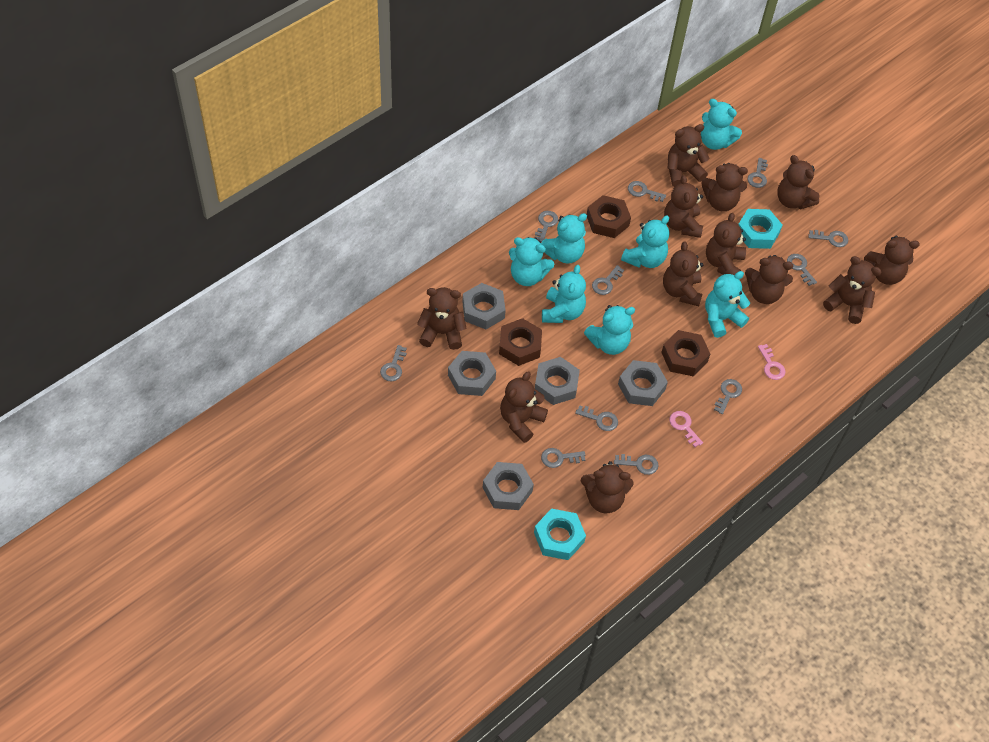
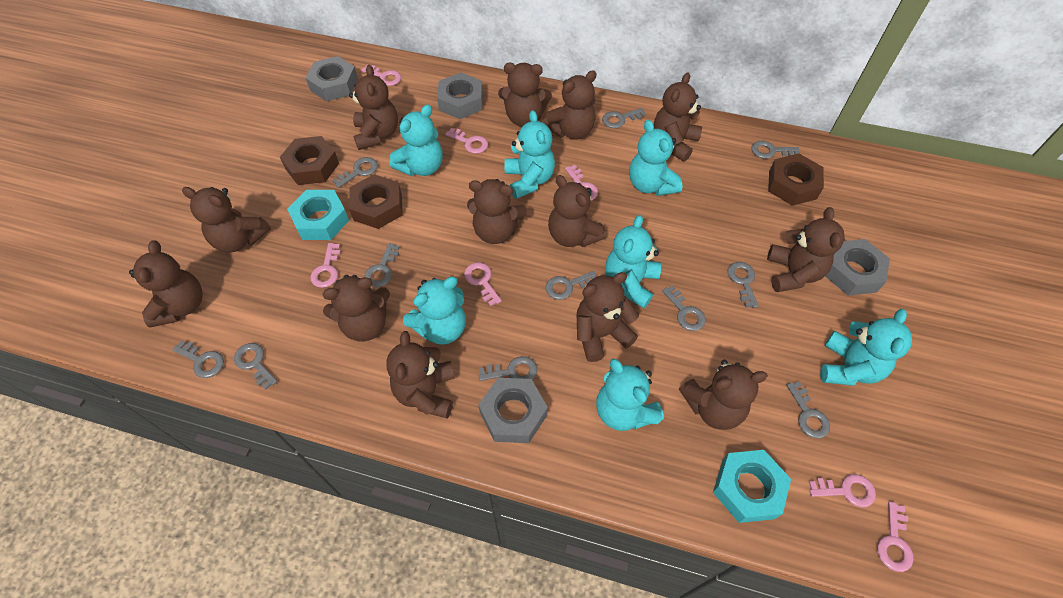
brown teddy bear: [417,287,467,350] [500,371,548,443] [581,461,634,513] [663,242,703,306] [664,175,703,238] [667,124,710,187] [702,163,748,211] [706,213,746,275] [745,255,793,304] [777,155,820,209] [823,256,882,324] [864,236,920,285] = 12 -> [129,241,203,327] [182,187,271,253] [323,275,390,342] [349,65,398,150] [386,331,455,419] [467,179,527,244] [498,63,552,127] [543,70,597,140] [548,175,606,247] [577,272,639,362] [654,72,702,161] [679,360,768,430] [767,207,845,292] = 13
grey nut: [448,351,496,396] [463,283,506,329] [483,462,534,510] [535,357,580,405] [618,360,668,406] = 5 -> [306,56,358,101] [437,72,483,119] [478,378,548,443] [825,239,890,296] = 4
pink key: [670,411,703,447] [758,344,785,380] = 2 -> [310,243,341,288] [361,65,401,86] [445,128,488,154] [464,262,502,306] [565,165,598,201] [809,474,876,507] [877,502,913,572] = 7

